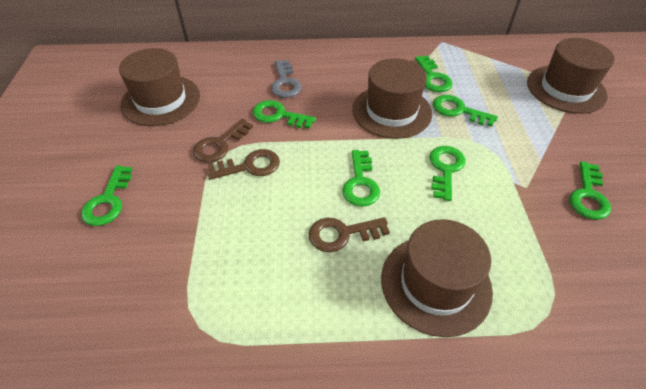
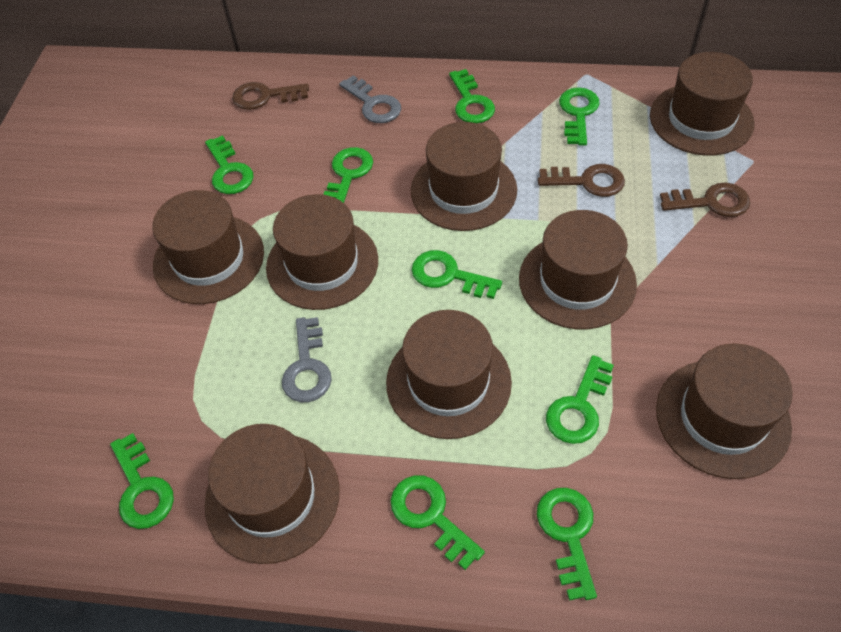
brown hat: [119,48,200,126] [352,58,432,139] [381,219,493,337] [527,38,614,114] = 4 -> [152,190,264,304] [204,424,340,564] [266,194,378,310] [386,310,512,439] [411,122,517,231] [519,210,637,329] [650,52,754,155] [656,343,793,479] = 8
green key: [81,166,133,226] [253,100,316,129] [342,150,380,207] [415,55,453,92] [430,146,466,201] [433,95,498,127] [570,161,611,220] = 7 -> [110,433,174,529] [205,135,254,194] [323,147,373,203] [391,475,485,570] [412,250,502,299] [449,69,495,123] [537,488,597,601] [546,355,614,444] [559,87,600,145] = 9
grey key: [271,60,302,98] = 1 -> [282,317,332,402] [339,75,401,123] = 2

